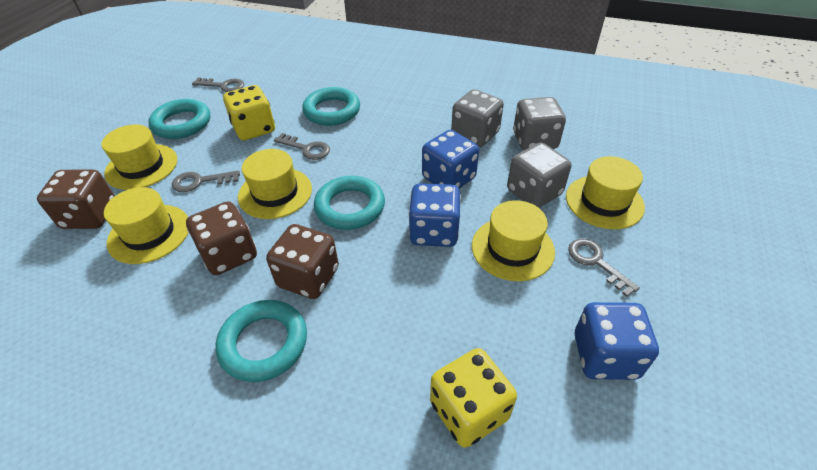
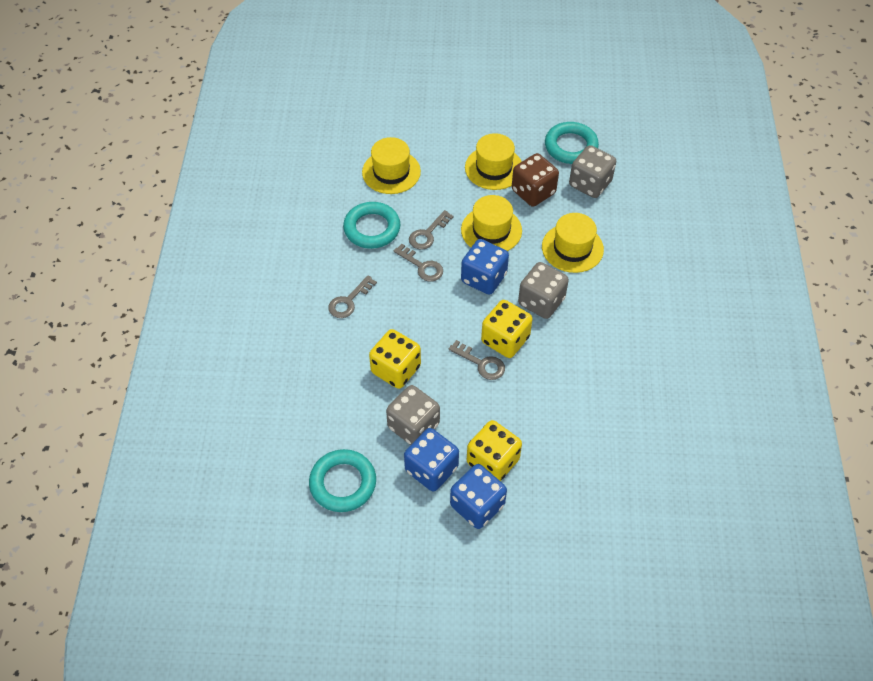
brown dice: [37,169,115,229] [186,201,257,275] [266,224,339,299] = 3 -> [512,153,559,207] = 1
turquoise ring: [148,99,210,139] [216,300,307,382] [302,87,360,126] [314,176,385,230] = 4 -> [309,449,376,512] [343,202,400,249] [545,122,599,164] = 3
yellow dice: [223,85,275,140] [430,348,517,448] = 2 -> [369,329,421,389] [467,420,522,481] [481,300,533,358] = 3
yellow hat: [101,125,177,190] [104,187,188,264] [238,149,312,219] [472,200,555,281] [566,156,645,229] = 5 -> [362,137,421,194] [461,195,522,251] [465,133,522,190] [542,213,604,273] = 4

